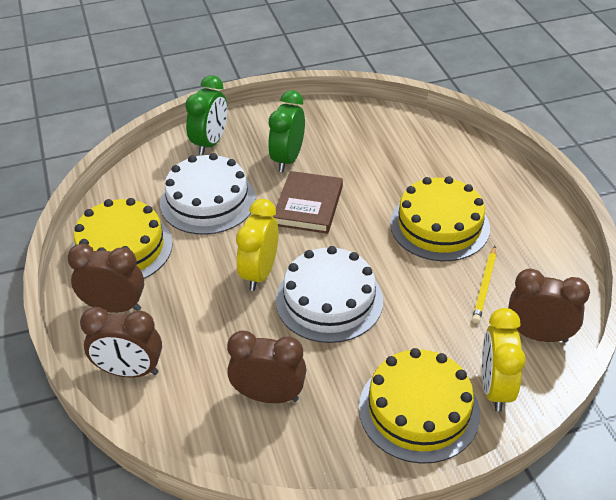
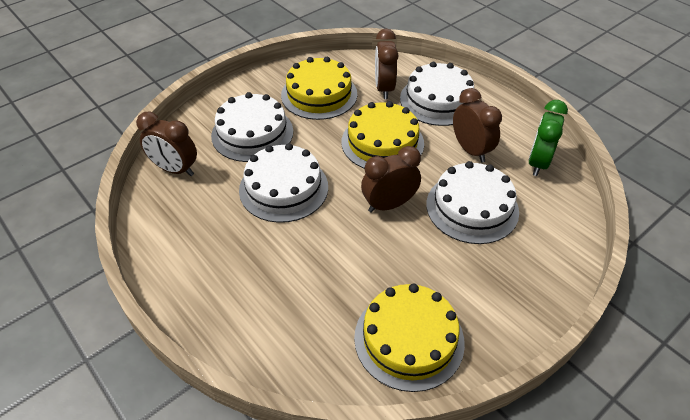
brown book: [273,171,343,234] = 1 -> none = 0
green clock: [185,75,227,155] [268,90,305,172] = 2 -> [529,100,568,176] = 1
white cake: [160,153,256,235] [276,246,383,343] = 2 -> [211,92,293,162] [239,143,328,223] [400,62,474,126] [426,161,519,244] = 4
yellow clock: [236,199,279,291] [482,308,526,412] = 2 -> none = 0
yellow pencil: [472,246,496,323] = 1 -> none = 0

